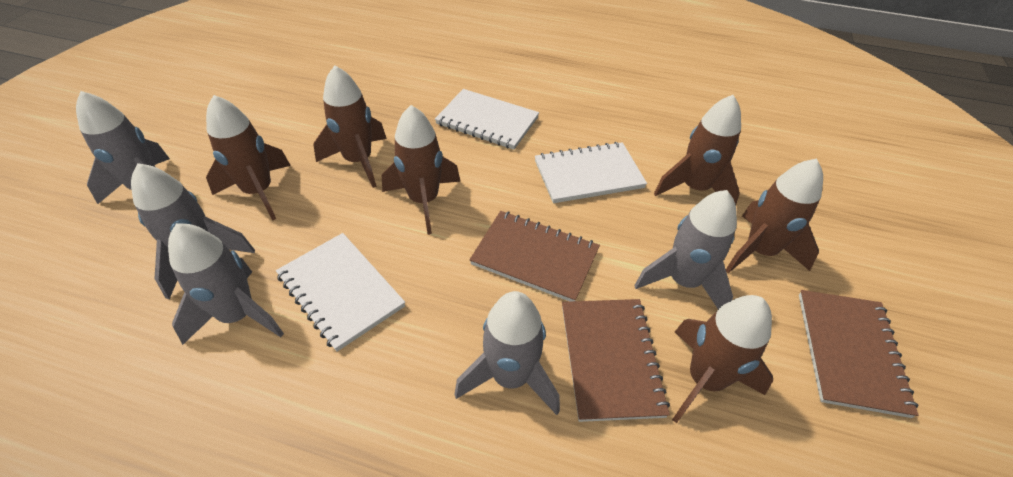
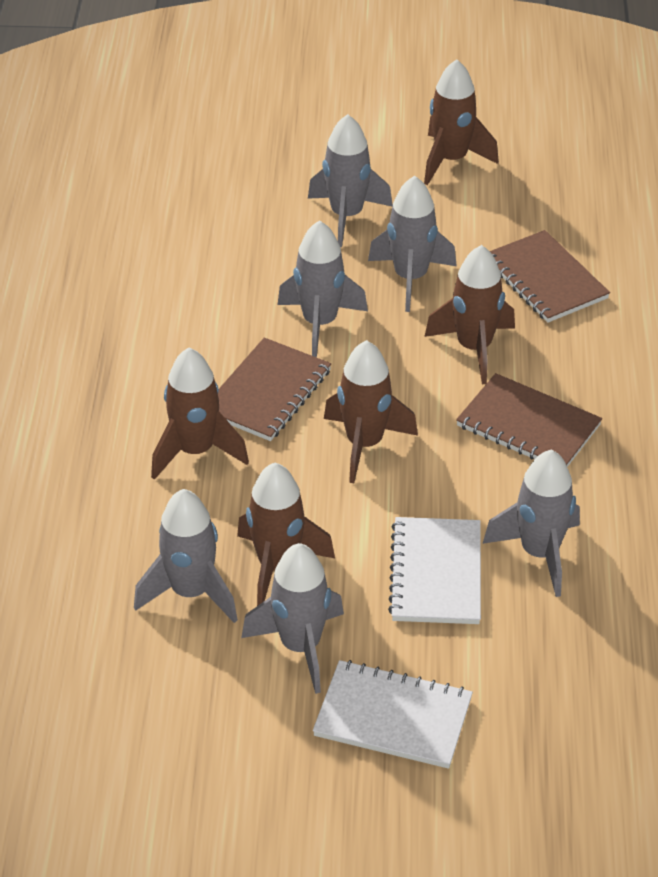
brown rocket: [206,95,291,221] [313,65,387,188] [382,105,461,235] [654,95,741,205] [672,295,773,423] [726,159,823,273] = 6 -> [151,348,249,480] [237,463,335,606] [324,340,418,483] [424,59,499,185] [424,245,515,384] = 5
grey rocket: [76,91,170,204] [131,163,255,299] [168,223,284,345] [454,291,560,415] [634,190,737,309] = 5 -> [134,489,238,623] [241,543,344,694] [278,220,368,357] [308,114,393,247] [368,176,457,312] [482,450,580,597] = 6
white notebook: [276,233,405,352] [435,89,539,150] [535,142,647,203] = 3 -> [313,660,473,769] [388,517,481,624] = 2

